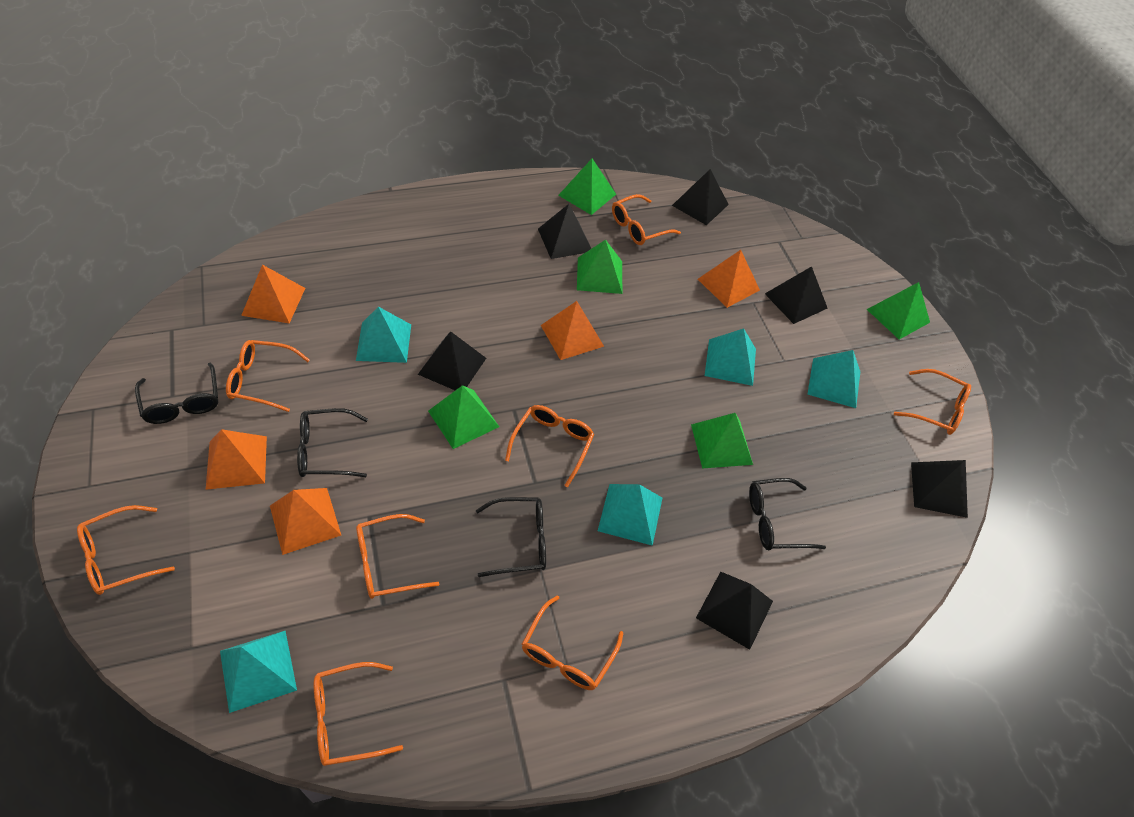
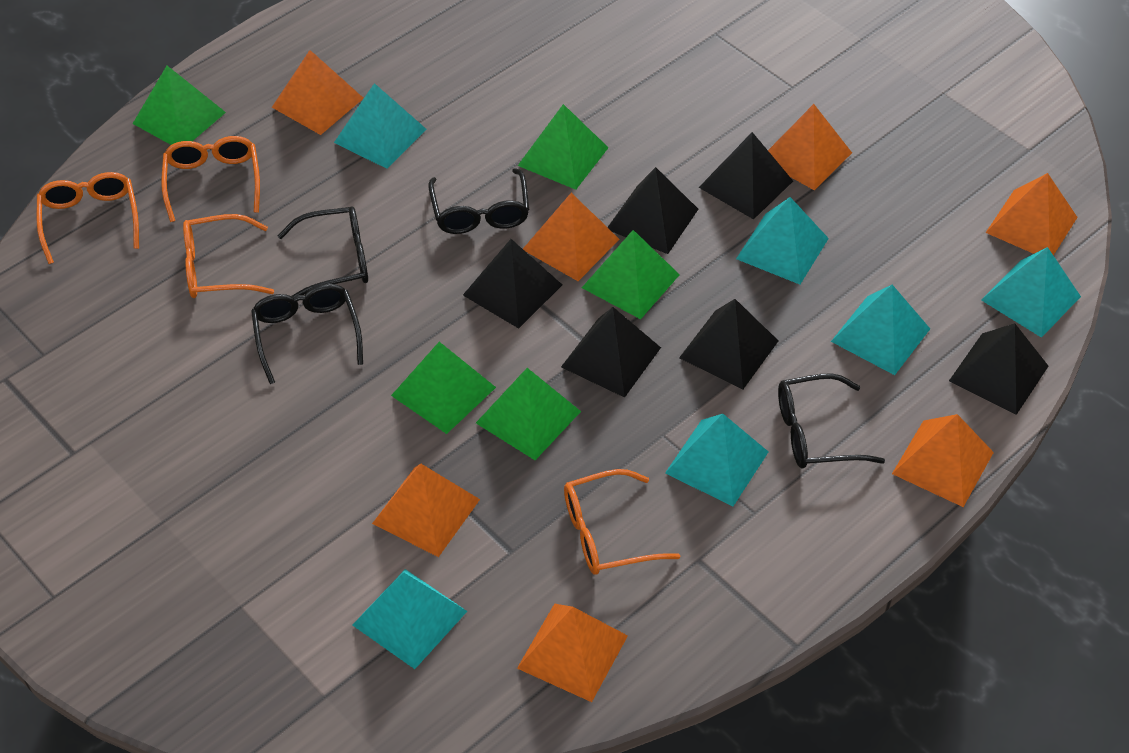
orange glasses: [77,505,175,595] [226,340,310,412] [314,662,403,766] [356,514,439,599] [505,405,594,487] [522,595,623,690] [612,194,681,245] [894,369,971,435] = 8 -> [37,172,139,264] [161,136,260,222] [183,214,274,298] [564,469,680,575] = 4
orange pyramid: [206,429,267,490] [241,265,305,323] [270,488,341,555] [541,301,604,360] [698,250,760,308] = 5 -> [272,50,364,135] [372,464,480,557] [517,603,628,702] [523,193,620,281] [768,104,852,191] [892,414,994,507] [986,173,1078,256] = 7
turquoise pyramid: [220,631,297,713] [356,307,411,363] [598,484,662,546] [705,328,756,386] [807,350,860,408] = 5 -> [334,83,426,169] [353,569,467,669] [665,414,769,506] [736,197,829,285] [831,285,930,375] [981,247,1081,338] = 6

